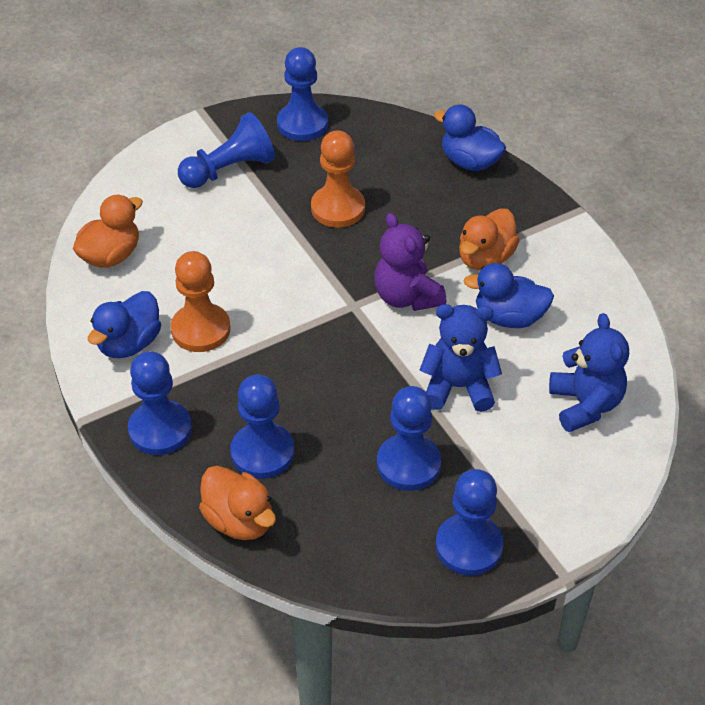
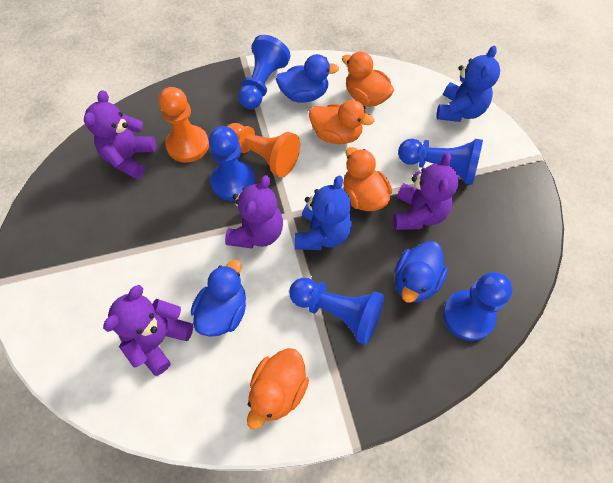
blue pawn: [128,351,192,455] [178,112,275,188] [230,374,294,479] [277,47,328,141] [377,386,441,491] [436,469,504,576] = 6 -> [209,126,255,201] [238,35,290,109] [289,278,384,345] [398,139,483,185] [443,272,513,341] = 5
orange duck: [73,195,143,268] [199,466,276,540] [459,208,520,270] = 3 -> [247,348,309,430] [309,100,375,144] [342,52,394,107] [343,147,392,211] = 4
purple teddy bear: [374,213,446,311] = 1 -> [84,90,156,179] [103,285,193,376] [225,175,283,249] [393,153,459,230] = 4

